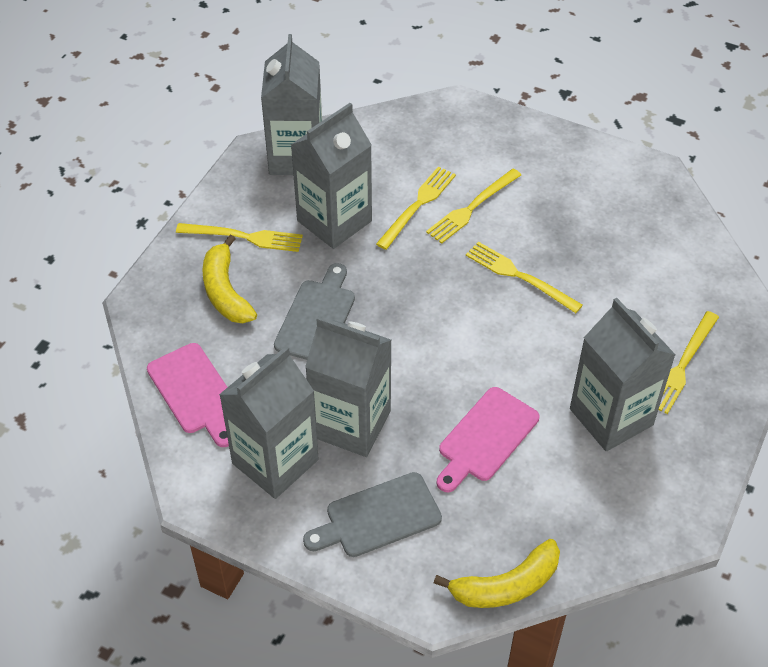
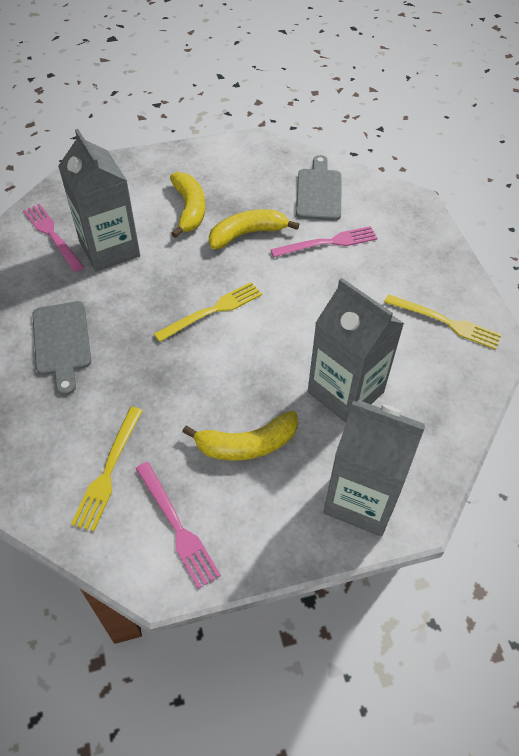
grey carton: [219,346,319,499] [261,34,322,175] [291,103,372,249] [305,316,392,457] [570,298,676,451] = 5 -> [58,129,140,272] [308,278,405,423] [323,400,425,537] = 3
pink cutting board: [147,343,229,447] [437,387,539,492] = 2 -> none = 0
pink fork: none = 0 -> [23,204,84,272] [136,462,221,589] [270,226,378,257] = 3
yellow banana: [202,235,257,323] [434,539,560,608] = 2 -> [170,172,205,238] [182,411,298,461] [209,209,299,249] = 3
yellow fork: [176,223,303,252] [376,166,456,250] [426,169,521,244] [466,242,583,313] [658,311,719,414] = 5 -> [71,407,143,531] [154,282,262,342] [384,294,502,350] = 3

